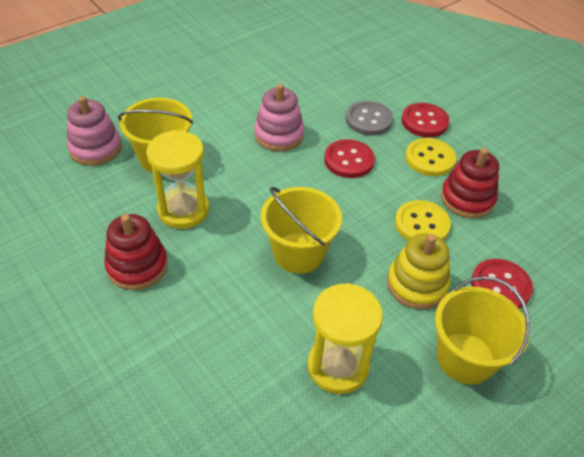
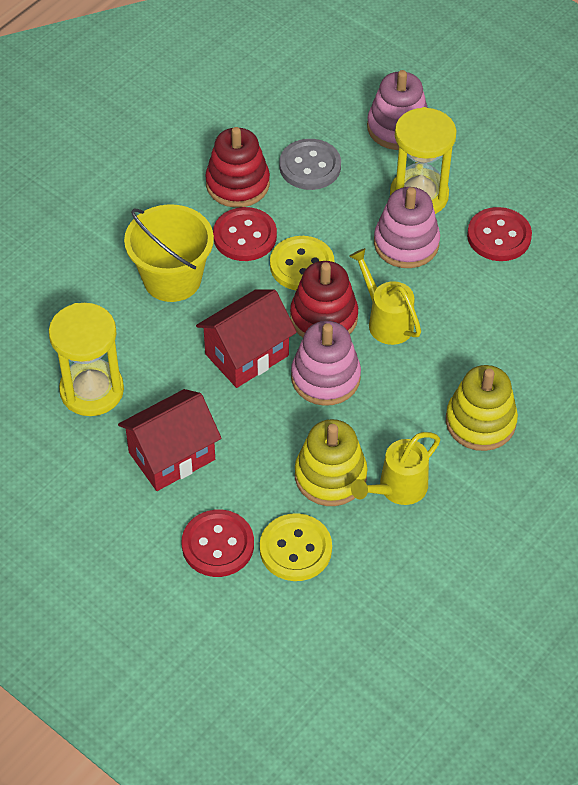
pink stacking toy: [67,96,122,166] [254,84,304,151] = 2 -> [291,321,361,406] [367,70,428,150] [374,187,440,268] = 3
red house: none = 0 -> [118,389,222,491] [196,289,297,388] = 2
yellow bucket: [118,98,193,173] [261,187,342,274] [435,276,530,385] = 3 -> [124,204,214,302] = 1
yellow stacking toy: [387,233,450,310] = 1 -> [295,419,368,506] [446,365,518,451] = 2
yellow watering can: none = 0 -> [349,248,421,345] [351,432,440,505] = 2

